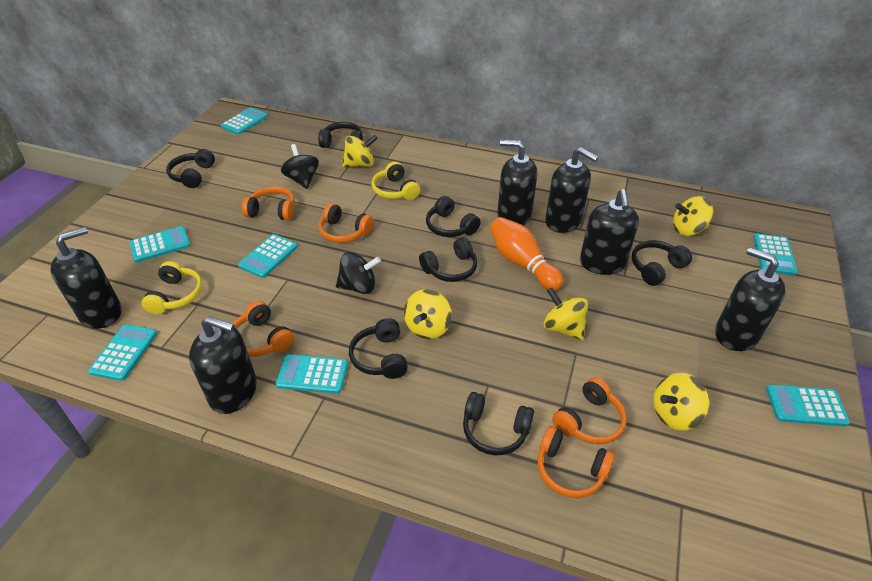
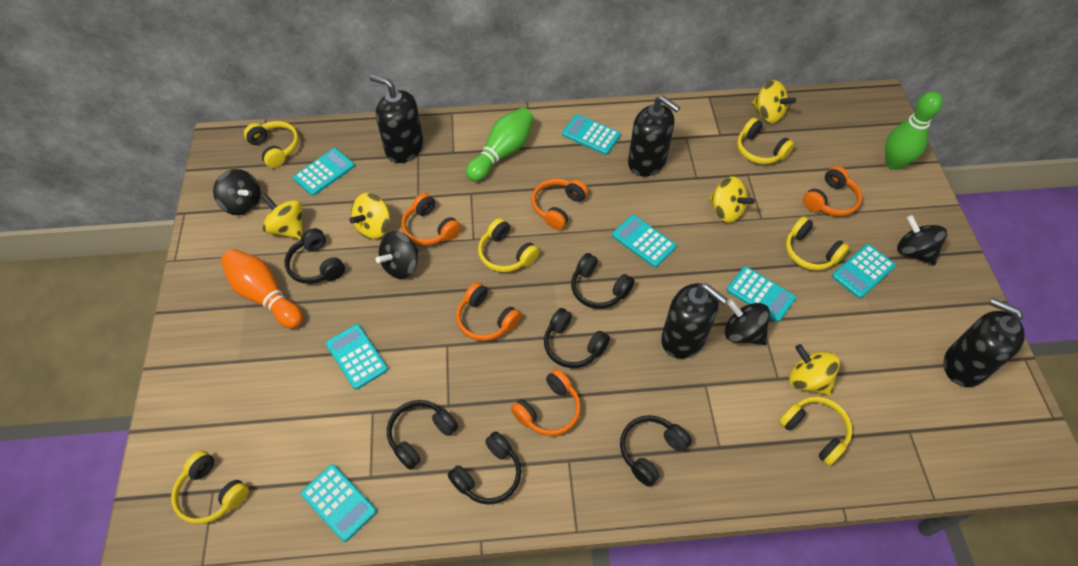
black headphones: [166,149,215,188] [318,122,363,148] [349,318,408,379] [419,237,477,282] [426,196,481,237] [463,392,534,455] [632,240,692,286] = 7 -> [285,228,345,284] [387,400,458,470] [448,431,521,505] [544,308,610,368] [571,253,634,309] [620,415,692,487] = 6
black soap dispenser: [50,226,122,329] [189,316,257,414] [497,140,538,226] [545,147,599,233] [580,189,639,275] [715,247,786,351] = 6 -> [370,75,424,163] [628,96,680,176] [661,283,727,359] [943,298,1025,387] = 4
black spinning top: [281,144,319,189] [336,252,381,294] = 2 -> [213,169,261,215] [376,231,418,279] [725,299,770,345] [897,215,947,266] = 4
green bowling pin: none = 0 -> [466,108,534,182] [885,91,943,170] = 2
yellow headphones: [142,261,203,315] [371,162,420,200] = 2 -> [171,451,249,524] [244,121,299,168] [478,218,539,272] [737,118,794,164] [779,396,852,466] [786,216,849,271] = 6

